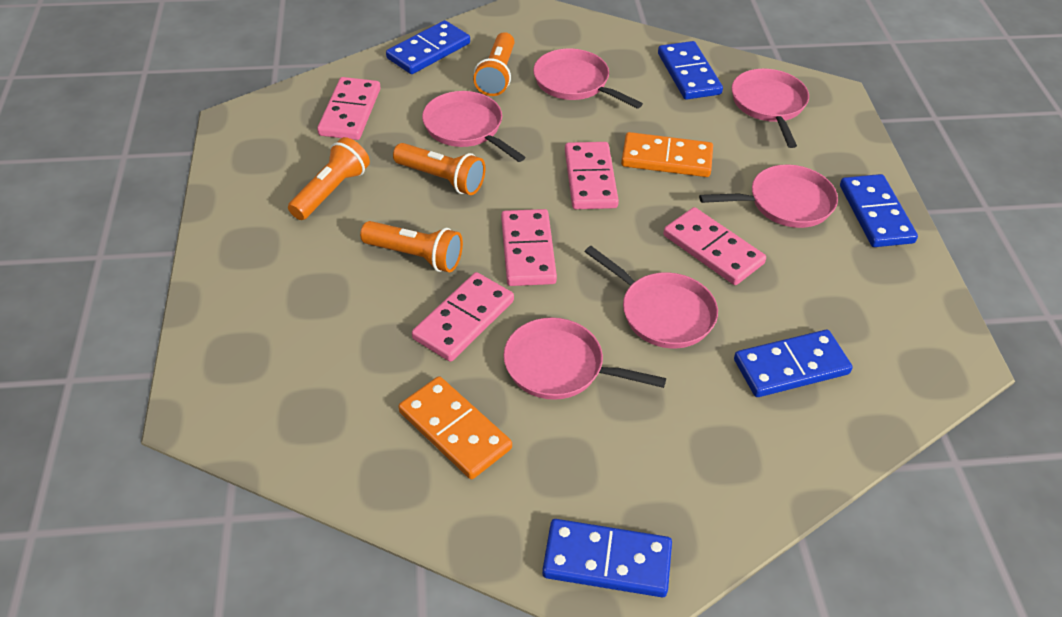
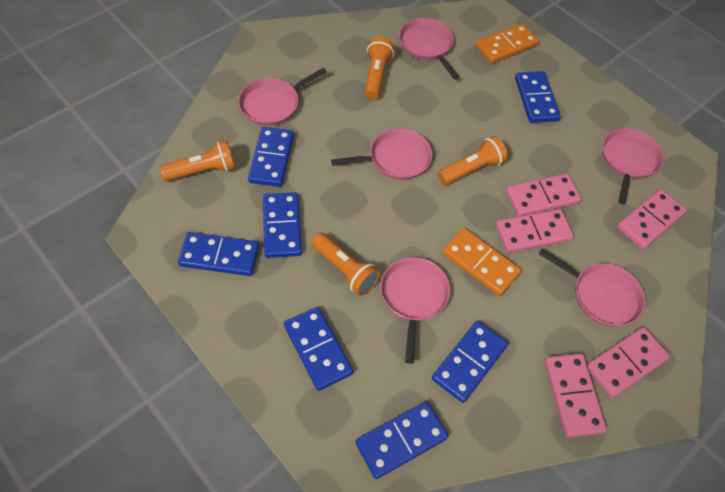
blue domino: [386,20,470,74] [542,519,672,597] [658,41,723,100] [734,330,852,397] [840,174,918,247] = 5 -> [178,232,259,276] [248,127,294,187] [263,192,302,258] [284,307,353,391] [356,401,449,479] [432,321,508,403] [515,71,561,123] = 7

